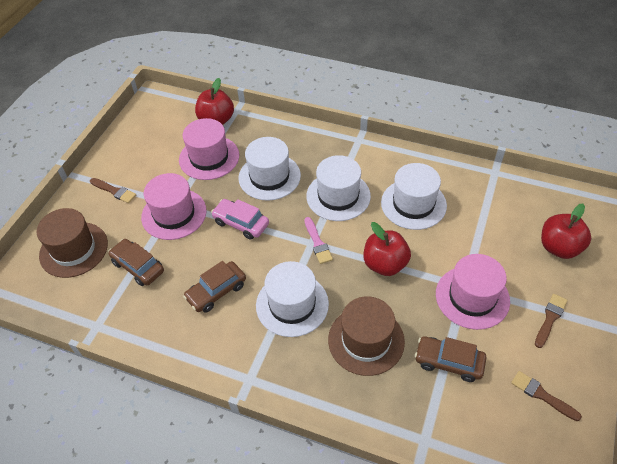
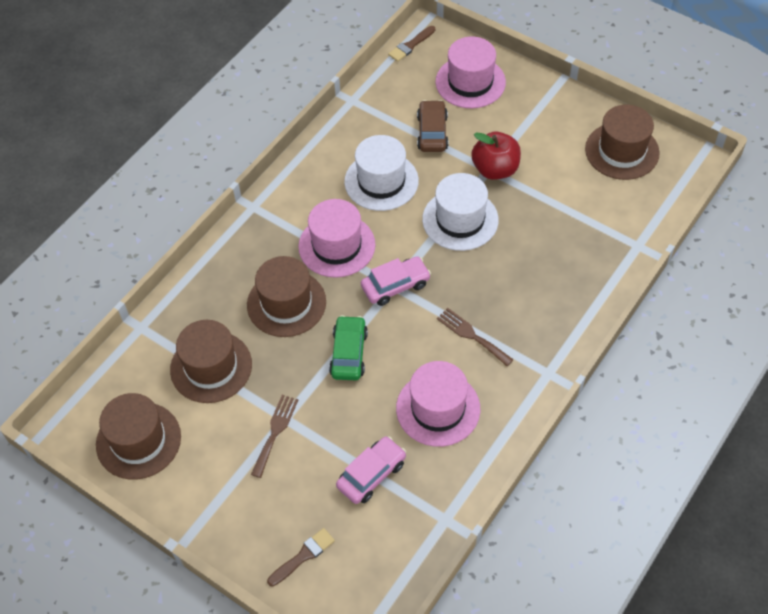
brown brush: [90,178,136,203] [511,371,582,421] [535,294,567,348] = 3 -> [267,528,335,587] [388,26,435,62] = 2
brown car: [108,239,164,286] [183,261,246,313] [415,336,486,382] = 3 -> [417,100,448,152] = 1
brown fork: none = 0 -> [251,395,298,478] [437,308,513,366] = 2
brown hat: [37,208,108,278] [328,296,405,376] = 2 -> [96,393,181,480] [170,320,252,403] [247,256,326,337] [585,105,660,180] = 4
green car: none = 0 -> [329,315,368,380] = 1
pink brush: [304,217,333,264] = 1 -> none = 0
pink car: [211,199,269,240] = 1 -> [336,436,406,504] [361,256,431,306] = 2
red apple: [195,78,234,125] [363,222,411,276] [541,203,591,259] = 3 -> [471,132,521,180] = 1
white hat: [239,137,301,201] [256,261,329,337] [306,155,371,221] [381,163,447,230] = 4 -> [344,135,419,211] [422,173,499,251] = 2

